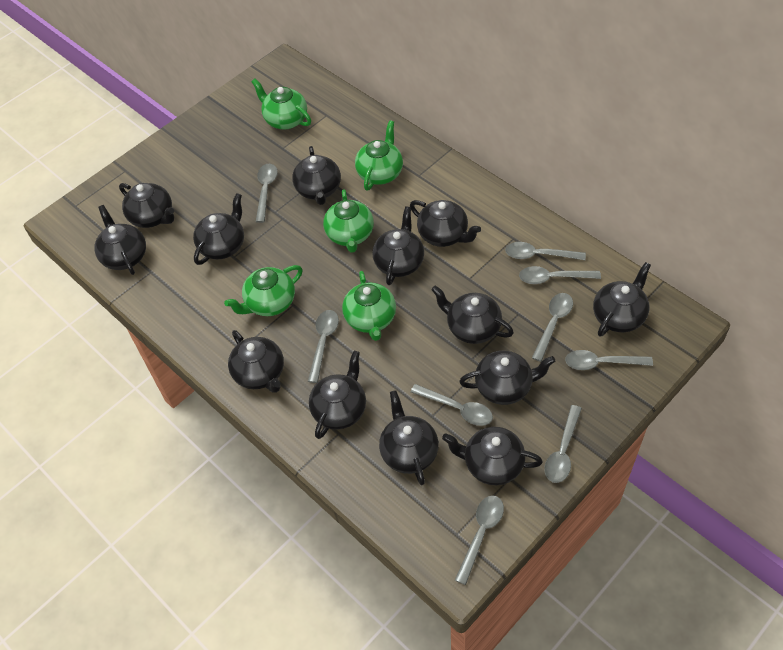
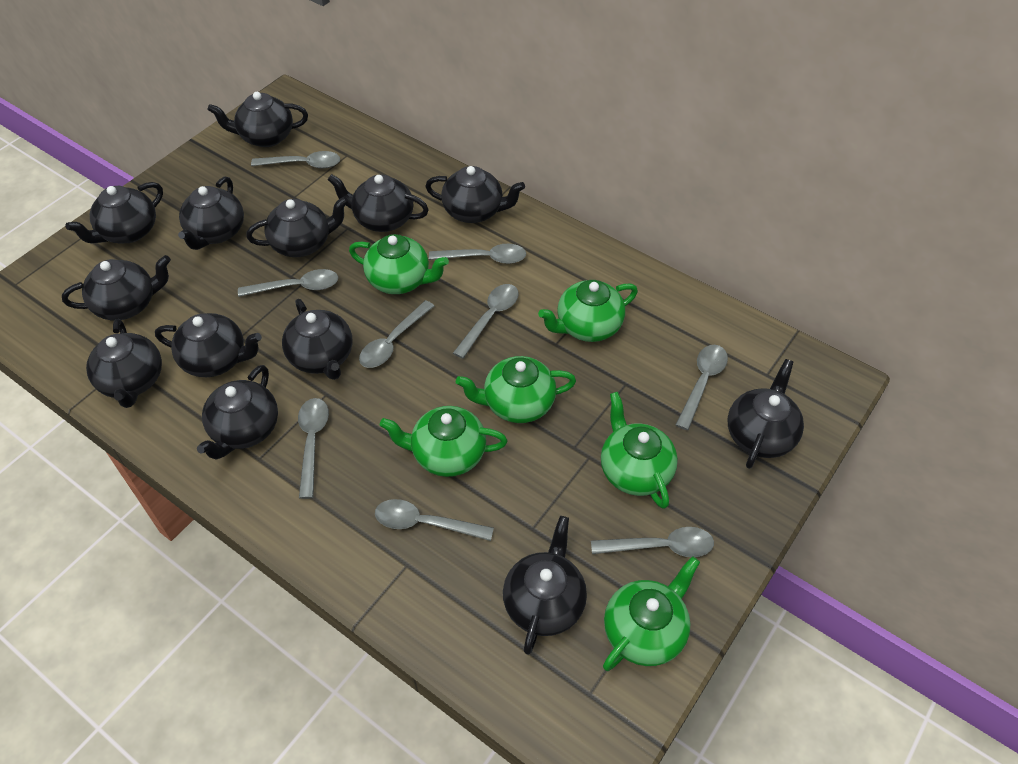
green teapot: [224,265,303,316] [251,78,311,129] [323,189,374,253] [342,271,396,341] [355,120,403,191] = 5 -> [349,234,449,294] [380,406,507,477] [456,356,576,423] [538,280,638,342] [601,392,678,509] [603,556,700,671] = 6

